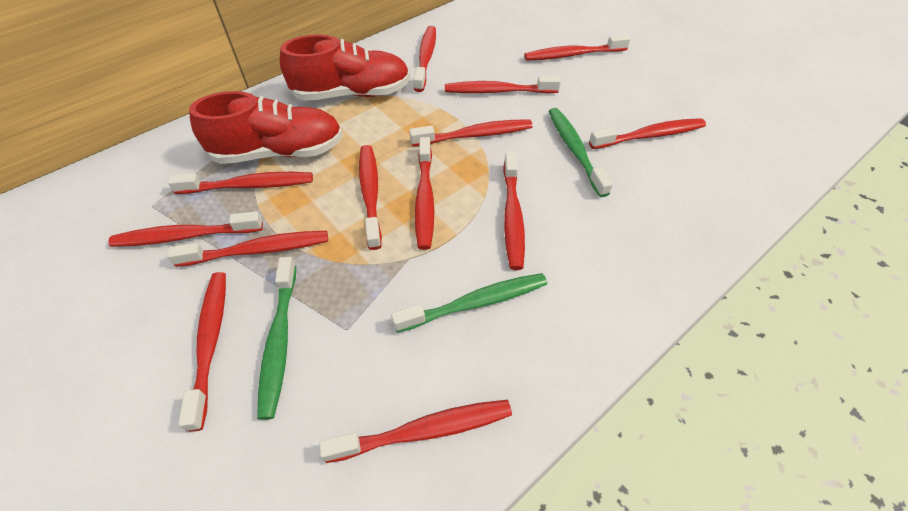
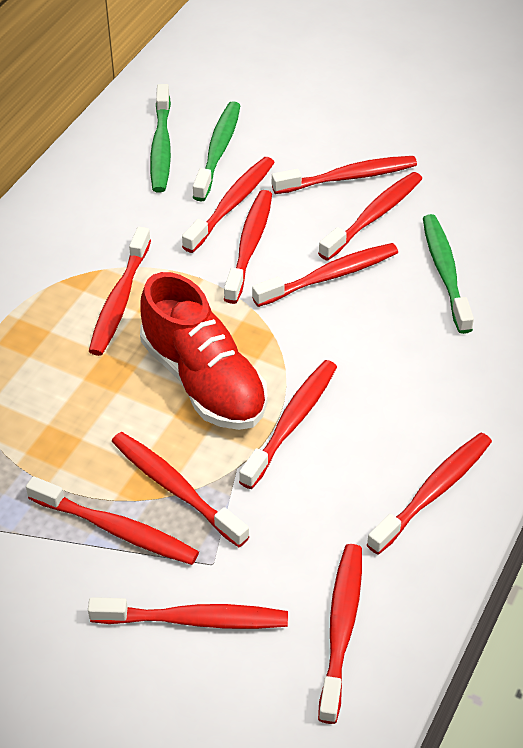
red shoe: [189,91,343,164] [280,34,410,101] = 2 -> [140,272,268,430] = 1
red toothbrush: [108,211,263,247] [167,231,328,267] [168,172,313,194] [178,272,226,432] [319,400,512,463] [359,145,382,250] [409,119,533,147] [413,26,436,92] [415,137,434,250] [445,76,561,94] [503,152,525,270] [524,34,631,61] [589,118,706,149] = 13 -> [26,476,199,565] [88,597,288,629] [89,227,151,356] [112,432,249,547] [182,157,275,253] [224,190,272,304] [239,360,337,489] [252,243,398,307] [272,156,417,194] [318,172,422,261] [318,544,362,724] [366,433,492,554] = 12

